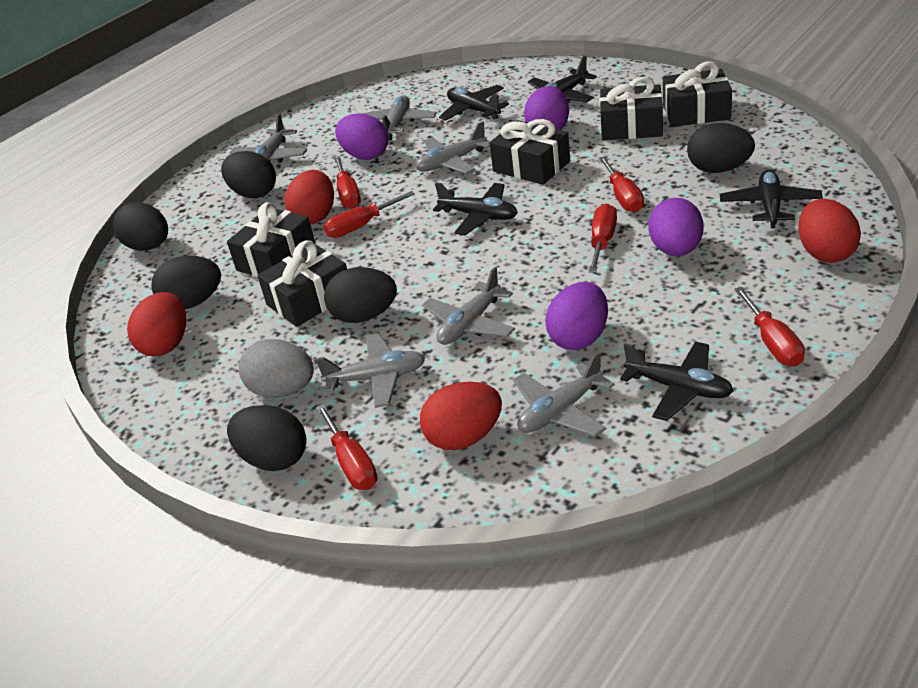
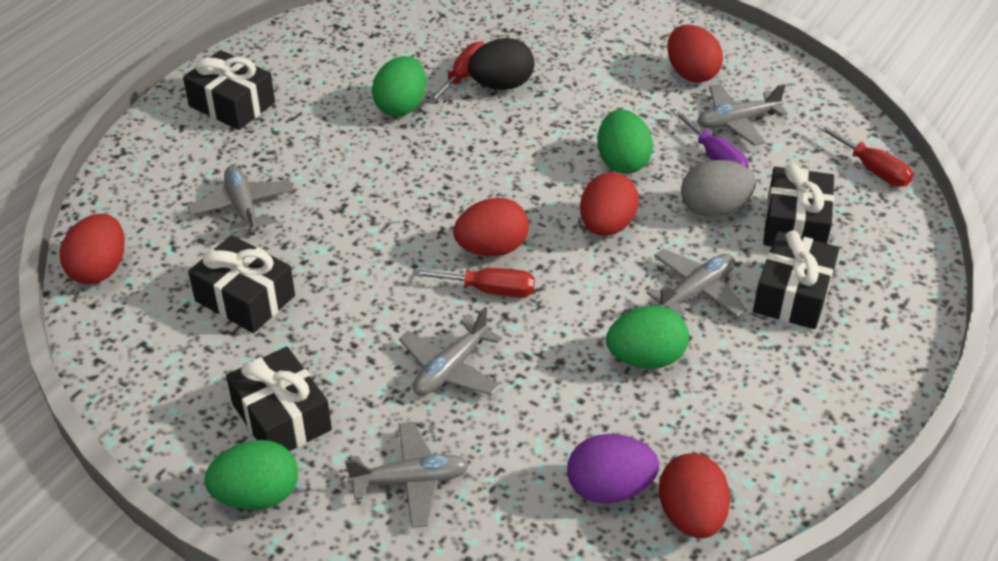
black egg: [113,202,168,251] [151,256,221,309] [221,151,276,198] [227,405,306,471] [324,267,397,323] [687,123,755,173] = 6 -> [468,38,534,90] = 1
black plane: [433,182,518,235] [439,85,509,121] [528,56,597,103] [620,341,733,421] [720,169,823,228] = 5 -> none = 0
green egg: none = 0 -> [204,440,298,510] [372,56,426,117] [598,110,653,174] [606,306,689,369] = 4
grey plane: [230,113,307,162] [316,333,425,408] [361,95,437,140] [416,121,490,174] [422,267,515,345] [513,352,615,437] = 6 -> [187,166,294,235] [345,422,469,528] [399,307,502,396] [647,249,747,317] [697,84,788,146] = 5
purple egg: [335,113,388,160] [524,86,569,130] [545,282,608,350] [648,198,704,256] = 4 -> [567,434,659,504] = 1
purple screwdriver: none = 0 -> [673,109,749,168] = 1
red egg: [127,292,186,356] [285,170,334,224] [420,381,502,450] [798,199,861,263] = 4 -> [60,213,125,284] [453,198,529,256] [580,172,639,236] [659,454,730,538] [667,25,723,83] = 5
red screwdriver: [316,404,377,490] [324,191,415,238] [334,157,361,209] [588,203,617,273] [599,156,644,212] [734,287,805,366] = 6 -> [412,268,535,297] [427,41,485,104] [817,124,913,187] = 3

